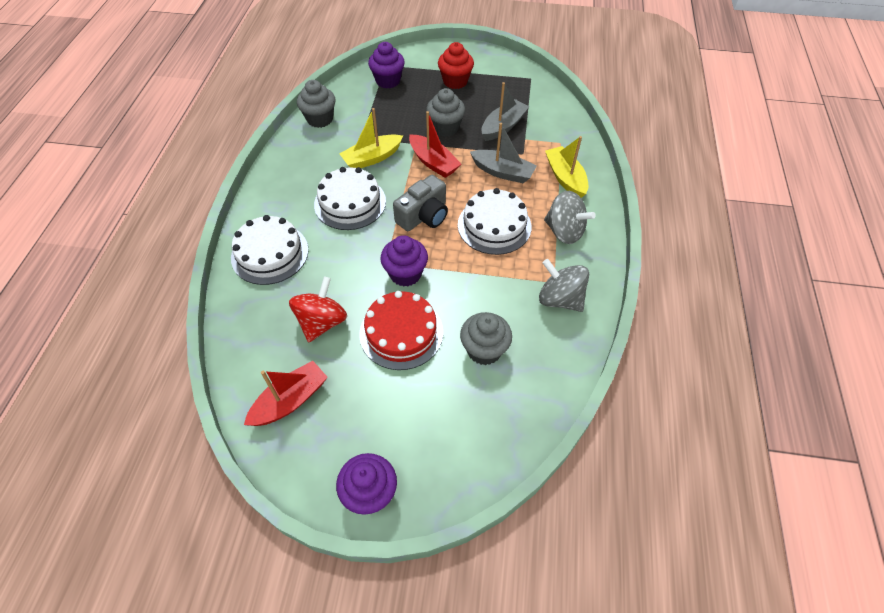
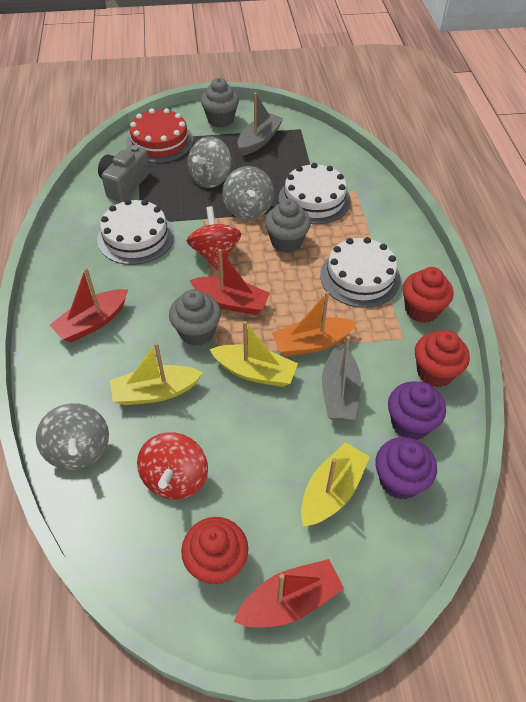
grey spinning top: [539,259,589,312] [544,191,596,244] = 2 -> [36,403,109,470] [187,136,232,188] [223,166,274,220] = 3
orange boat: none = 0 -> [272,292,357,356] = 1
purple cupcake: [336,453,397,515] [368,42,405,89] [380,235,428,287] = 3 -> [375,437,437,500] [388,381,446,440] = 2
red boat: [244,361,328,426] [409,111,461,178] = 2 -> [50,267,128,342] [189,249,270,315] [234,559,344,627] = 3
red cupcake: [438,42,474,89] = 1 -> [181,517,248,585] [402,267,453,323] [415,330,470,387] = 3
red spinning top: [289,276,347,342] = 1 -> [137,432,208,499] [187,206,241,271] = 2
yellow boat: [339,108,403,168] [545,136,588,198] = 2 -> [110,342,203,405] [210,321,298,387] [301,442,370,527] = 3

